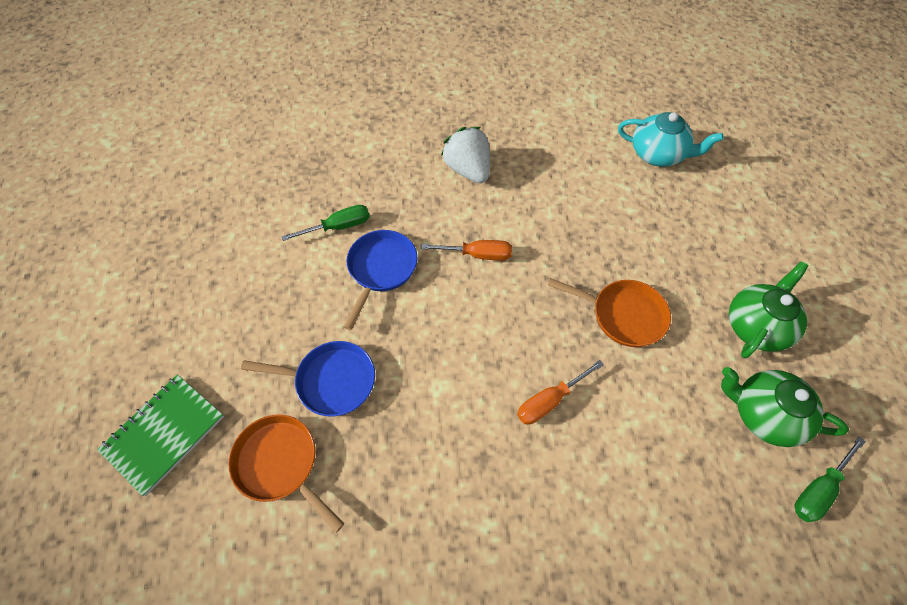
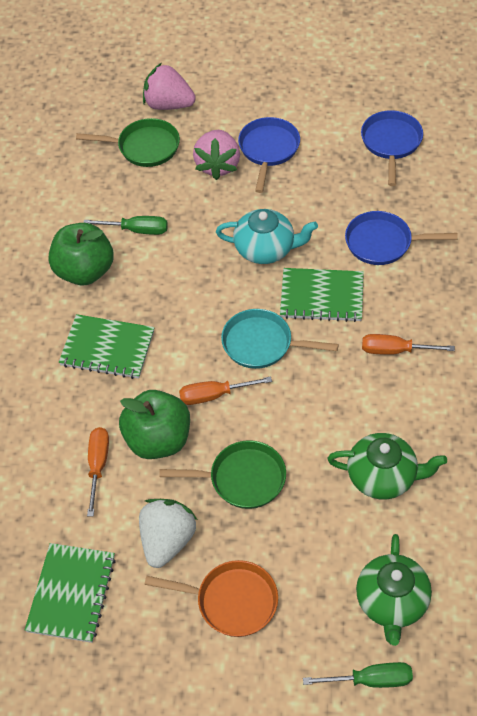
blue pan: [241,341,375,417] [343,230,418,330] = 2 -> [238,117,300,193] [345,211,458,265] [361,110,423,186] = 3
green apple: none = 0 -> [49,223,114,285] [119,390,190,459] = 2
green notebook: [97,374,224,496] = 1 -> [25,543,116,643] [59,314,155,379] [280,268,364,322] = 3
green pan: none = 0 -> [76,118,180,167] [159,440,286,509] = 2
orange pan: [229,414,344,533] [548,278,671,347] = 2 -> [144,560,278,637] = 1
orange screwdriver: [421,240,512,260] [517,360,604,425] = 2 -> [87,427,109,517] [179,377,272,405] [362,334,455,355] = 3
pink strawberry: none = 0 -> [143,63,196,110] [193,130,240,180] = 2
turquoise pan: none = 0 -> [221,309,339,369] = 1

